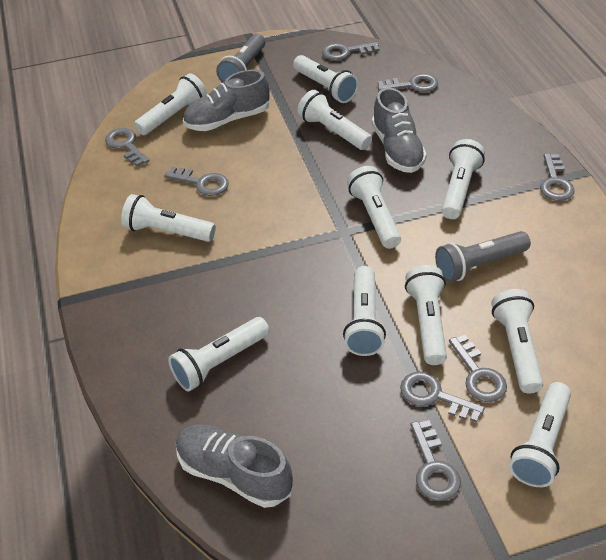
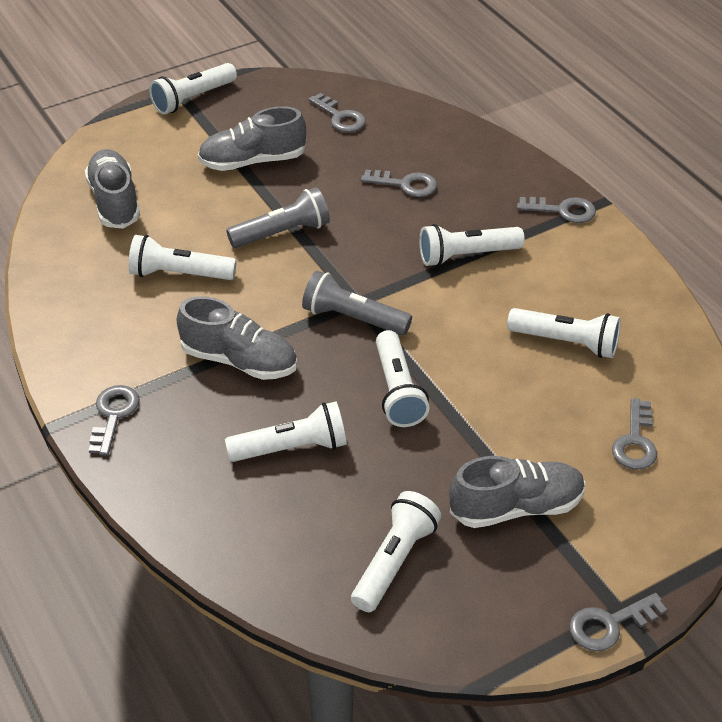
grey key: [105,128,150,166] [164,167,229,196] [322,42,380,60] [378,73,438,92] [400,371,485,423] [411,420,461,501] [449,335,507,402] [540,153,575,201] = 8 -> [89,385,140,456] [308,93,366,132] [361,170,437,197] [517,197,596,223] [569,593,667,651] [612,398,657,469] = 6
grey shoe: [176,424,293,508] [183,69,270,131] [372,87,427,173] = 3 -> [85,149,140,229] [177,296,297,380] [198,106,306,171] [449,456,585,528] = 4
white flashlight: [121,194,216,242] [134,73,207,135] [168,317,270,391] [293,55,359,103] [298,90,372,150] [343,266,386,356] [347,166,401,249] [405,265,447,365] [442,139,485,219] [491,289,543,393] [509,382,571,487] = 11 -> [128,235,236,280] [149,63,237,114] [225,402,347,462] [351,491,441,612] [376,330,429,427] [419,224,525,267] [507,308,621,358] = 7

